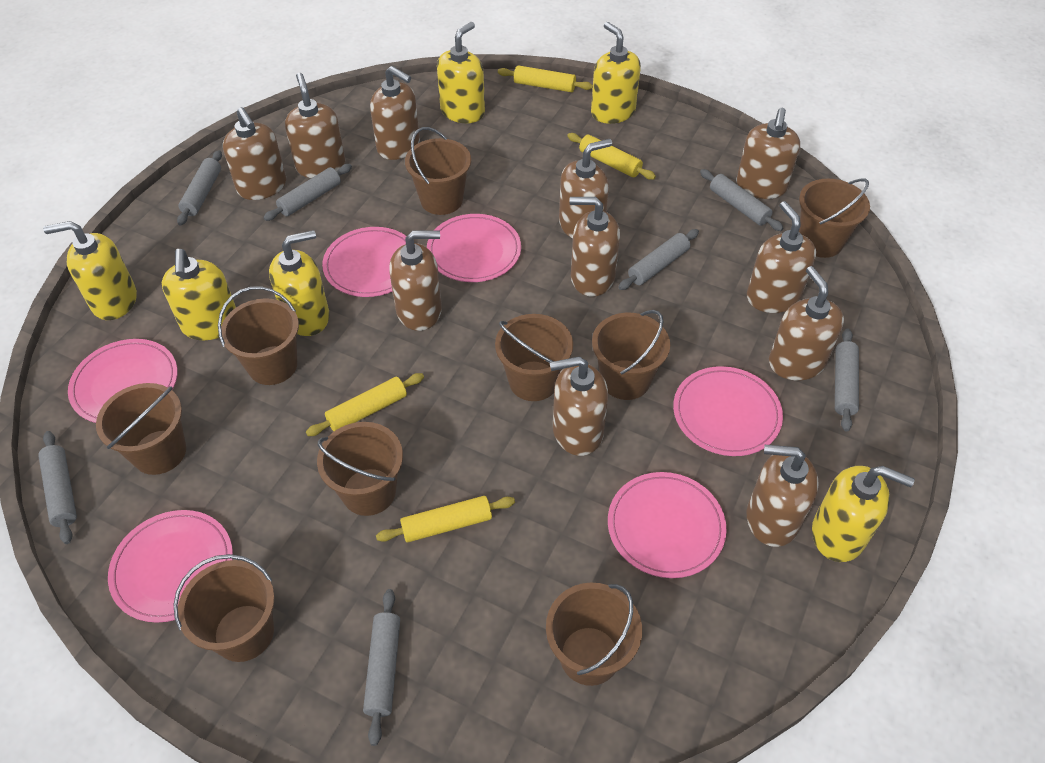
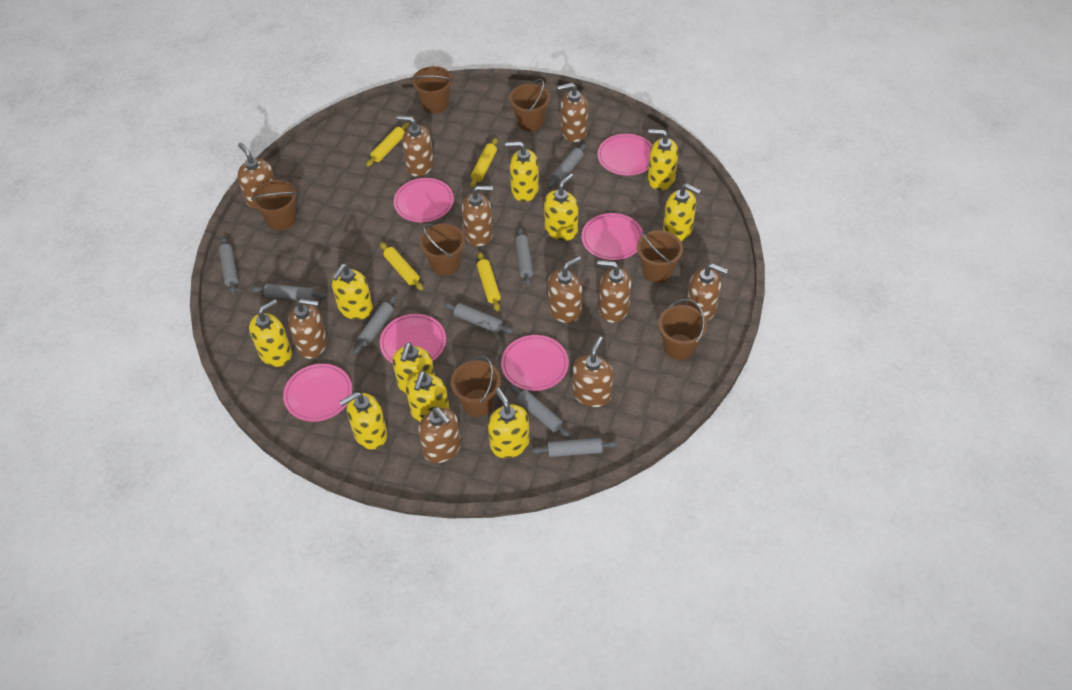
brown bucket: [96,383,186,475] [173,554,275,662] [218,286,299,385] [317,422,403,516] [405,127,471,215] [495,314,573,401] [546,582,642,686] [592,310,670,400] [799,178,870,258] = 9 -> [251,180,297,231] [411,66,453,114] [419,224,465,276] [451,356,501,417] [509,78,550,132] [637,230,683,283] [658,299,707,360] = 7
brown soap dispenser: [223,107,286,200] [285,73,345,178] [370,66,420,160] [389,230,442,331] [549,356,608,456] [559,139,612,239] [569,197,620,297] [736,108,800,199] [747,201,816,313] [747,445,819,547] [769,266,844,380] = 11 -> [237,143,275,209] [288,299,327,359] [397,116,434,177] [419,407,461,463] [462,186,493,246] [548,256,582,323] [557,83,588,142] [573,336,613,407] [597,260,631,323] [686,263,728,321] = 10
grey rolling pin: [38,431,77,544] [177,150,222,226] [263,164,352,221] [363,589,400,746] [618,229,699,290] [700,169,784,231] [835,328,859,431] = 7 -> [219,237,238,294] [251,284,327,300] [353,295,397,354] [443,302,514,334] [510,384,570,438] [515,227,533,287] [532,438,618,457] [547,143,586,189] = 8
yellow soap dispenser: [43,221,137,320] [162,249,236,340] [269,230,330,336] [437,22,485,123] [591,22,641,124] [812,466,915,562] = 6 -> [249,299,292,367] [331,264,373,320] [340,392,387,449] [392,342,435,395] [406,371,450,423] [488,388,530,458] [505,141,539,202] [544,173,578,241] [648,129,678,191] [663,183,701,242] = 10

